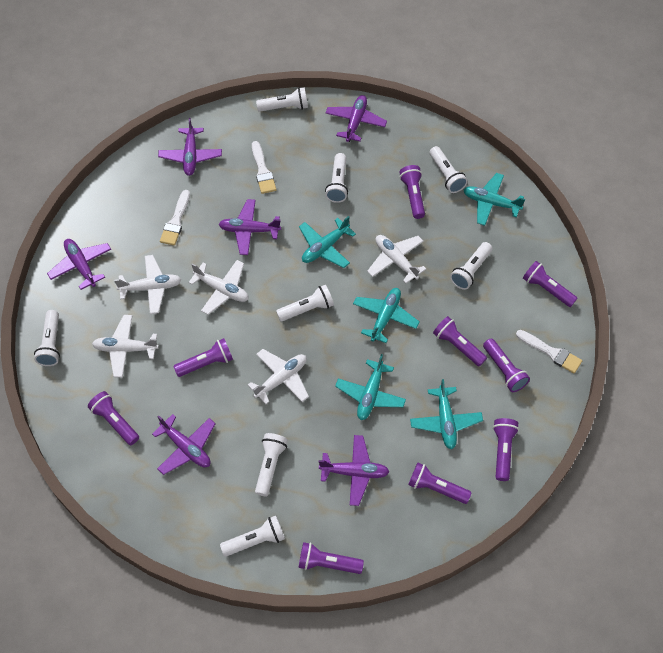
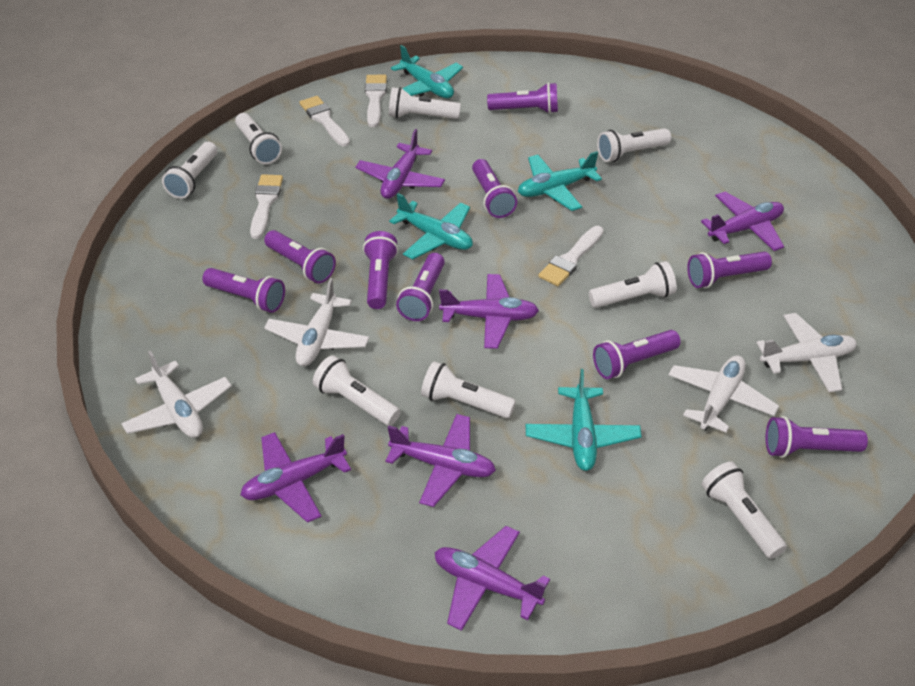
turquoise plane: [299,216,356,268] [335,354,406,420] [353,288,420,343] [410,379,483,449] [464,173,525,226] = 5 -> [389,193,473,259] [391,45,463,98] [518,151,602,211] [526,369,642,471] = 4
white brush: [160,190,190,245] [252,141,276,194] [516,330,582,373] = 3 -> [250,174,283,239] [299,96,350,147] [365,75,387,127] [538,226,604,286] = 4
white plane: [92,315,159,378] [114,255,182,314] [188,260,249,315] [248,349,309,404] [367,235,426,284] = 5 -> [121,351,232,438] [264,278,369,366] [668,355,779,433] [757,313,857,392] = 4

